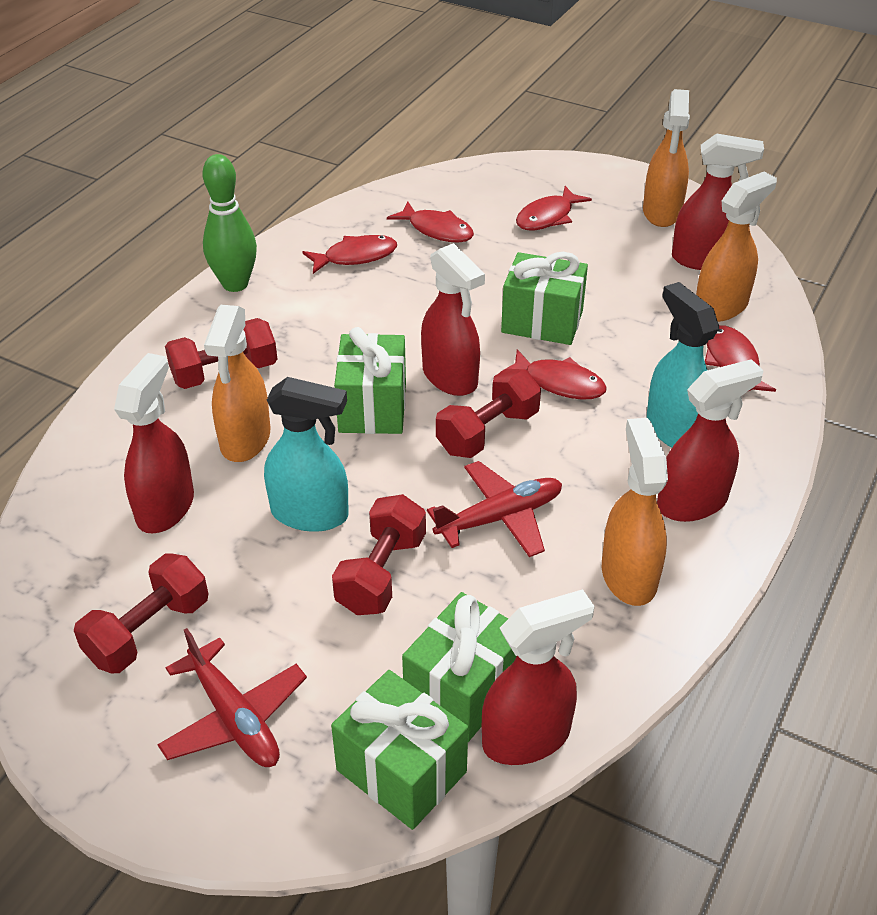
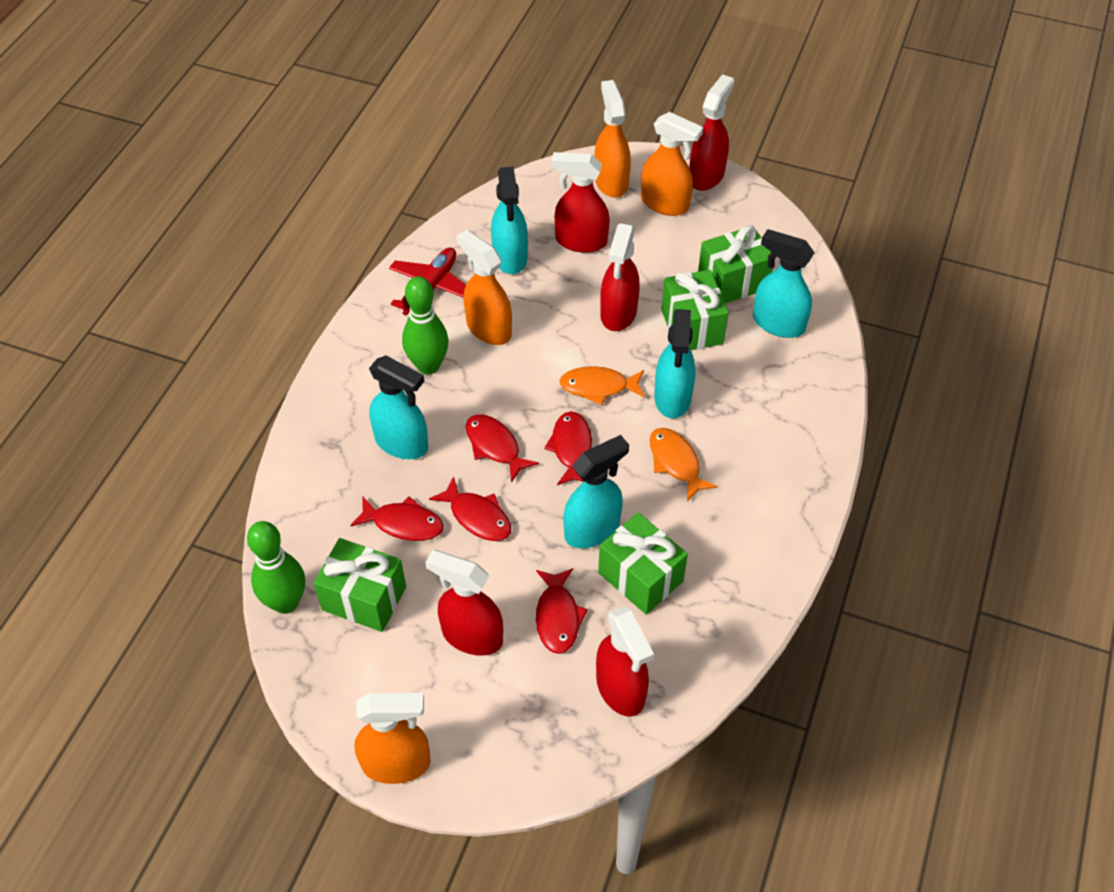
green bowling pin: [203,154,257,292] = 1 -> [247,521,305,614] [402,276,449,375] = 2
orange fish: none = 0 -> [559,366,645,405] [650,428,718,501] = 2
red dumbbell: [74,554,208,673] [165,318,277,389] [332,494,426,615] [436,369,541,458] = 4 -> none = 0
red plane: [157,628,307,767] [427,461,562,557] = 2 -> [389,248,466,315] = 1
turquoise spray bottle: [264,377,349,532] [647,282,719,448] = 2 -> [369,356,428,459] [491,167,528,274] [563,435,629,548] [654,309,696,418] [753,229,815,338] = 5

